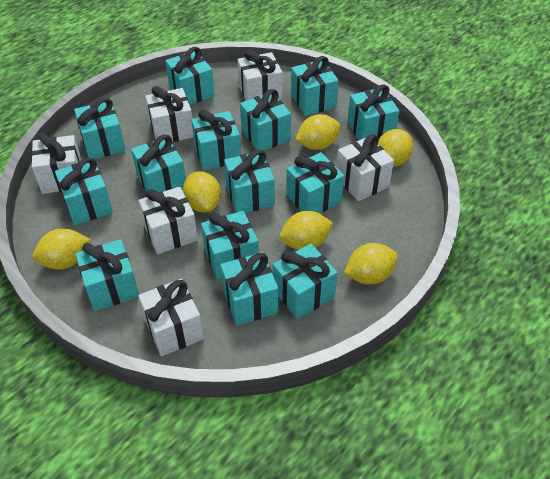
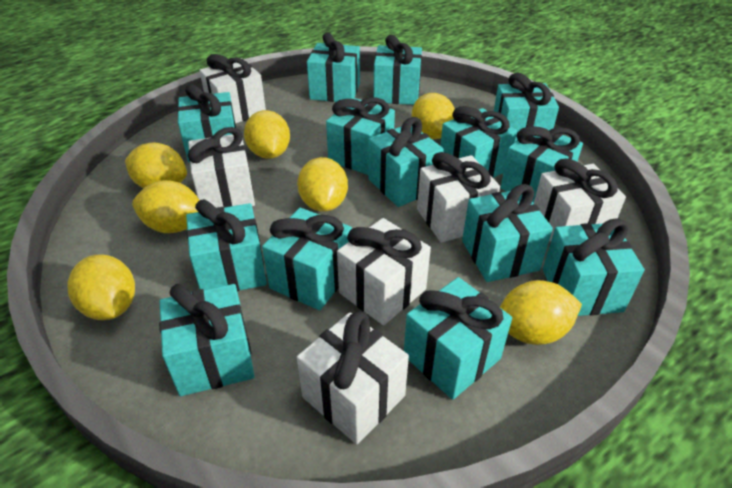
yellow lemon: [33,229,91,270] [183,171,221,213] [280,211,333,250] [295,114,341,150] [344,243,398,285] [378,129,413,167] = 6 -> [67,254,135,320] [125,142,187,188] [132,180,200,233] [244,110,290,159] [297,157,348,212] [411,93,455,139] [500,280,582,345] = 7

